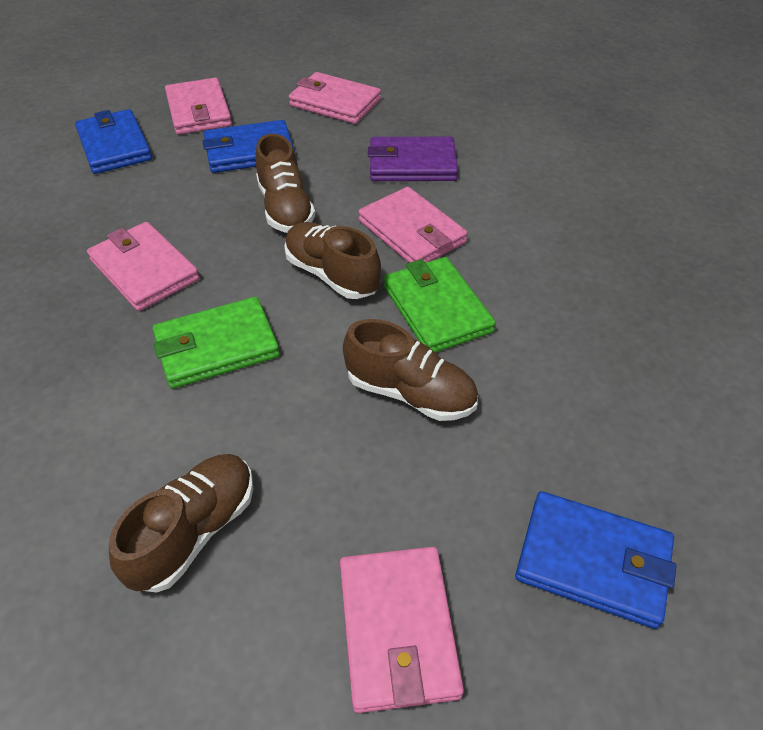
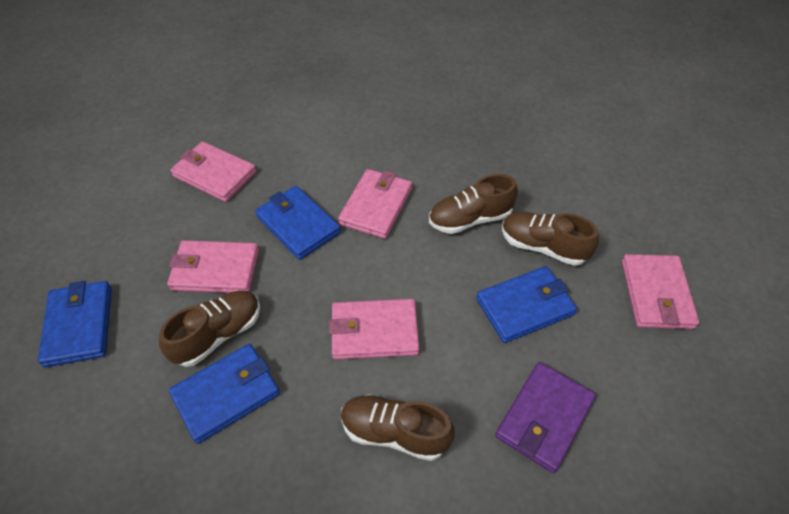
blue wallet: [75,109,152,174] [203,120,295,173] [515,491,677,629] = 3 -> [38,281,112,367] [169,344,280,444] [255,186,341,260] [476,266,577,343] = 4
green wallet: [153,297,280,389] [384,257,496,353] = 2 -> none = 0

